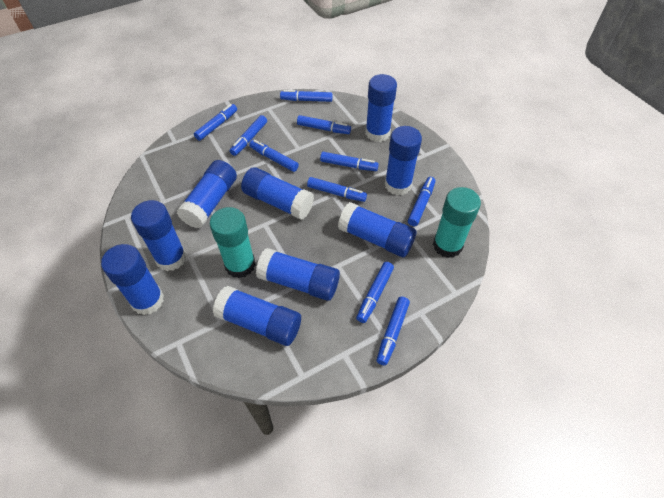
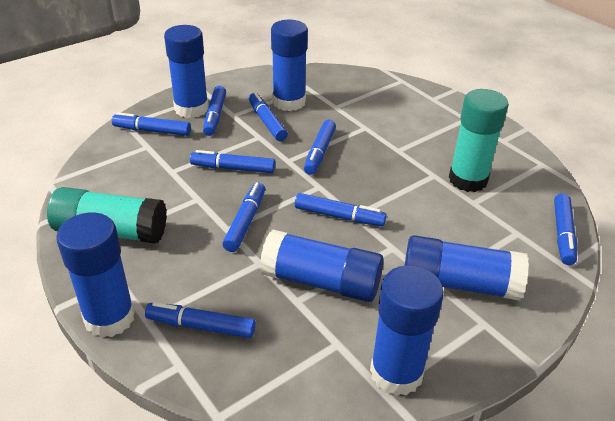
blue glue stick: [101,244,164,315] [131,200,186,271] [177,160,237,228] [213,286,301,346] [241,167,314,220] [256,248,340,301] [338,202,416,257] [366,74,397,142] [385,126,422,196] = 9 -> [56,213,135,338] [164,25,209,118] [260,229,384,302] [271,20,308,111] [370,265,444,396] [404,235,529,301] = 6
blue marker: [194,104,237,141] [230,115,267,156] [249,140,299,172] [280,90,332,102] [297,115,351,134] [307,177,367,202] [320,152,379,171] [356,262,394,323] [377,297,410,365] [408,177,435,226] = 10 -> [112,112,191,136] [145,302,256,338] [190,150,275,173] [203,86,226,136] [222,182,265,252] [249,92,288,141] [295,193,387,226] [304,120,336,175] [554,194,577,265] = 9

